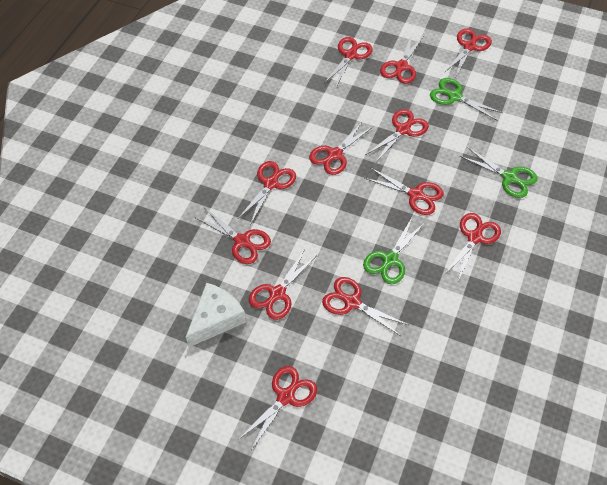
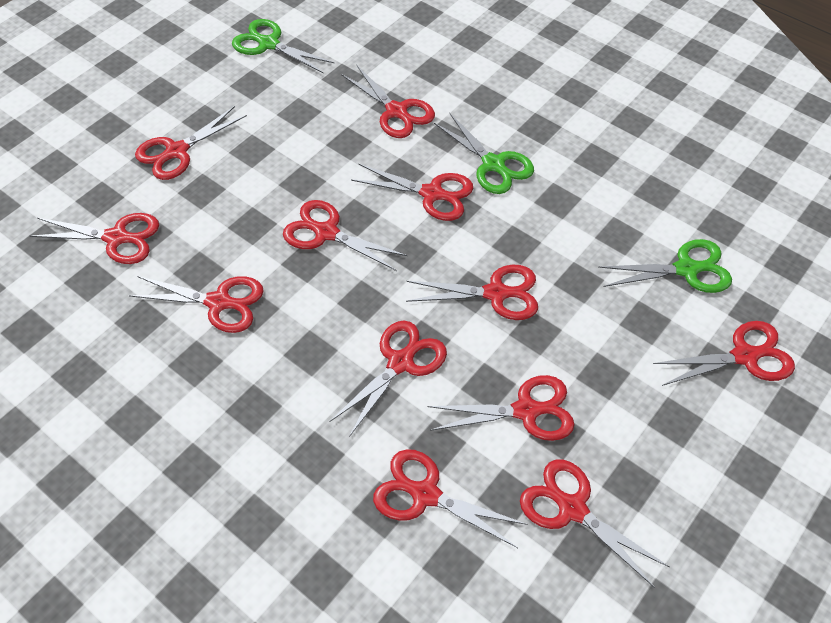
white cheese: [186,283,246,347] = 1 -> none = 0

